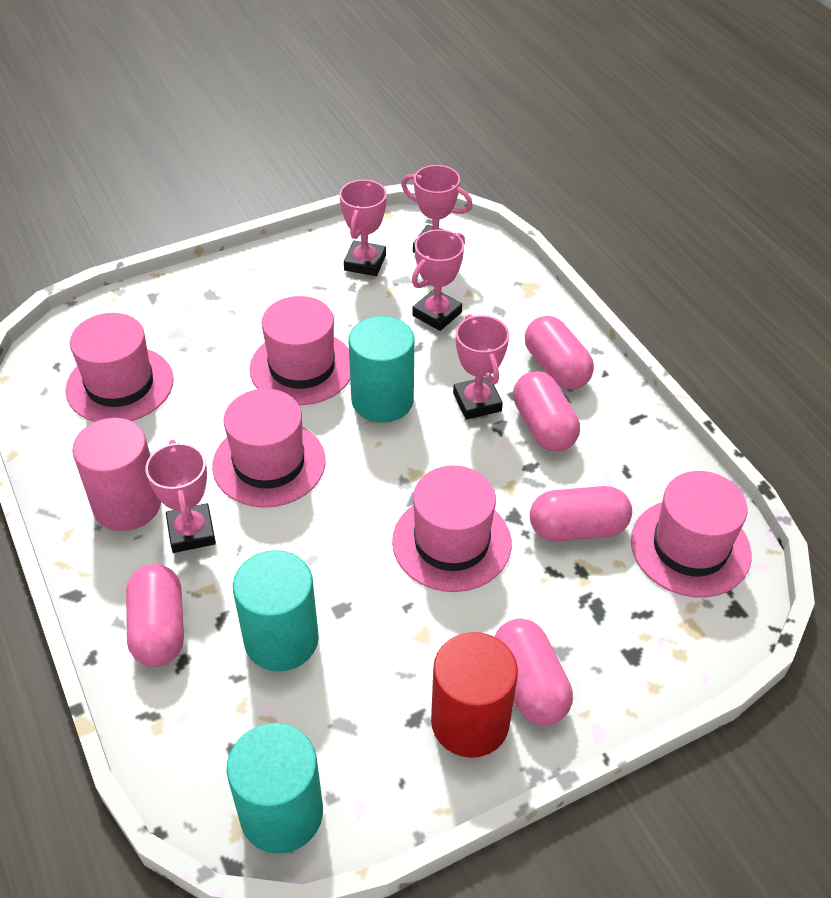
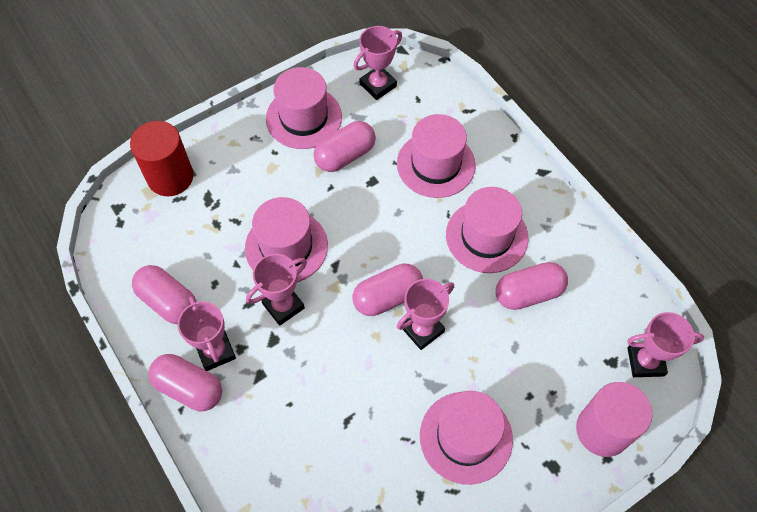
turquoise cylinder: [227,723,323,854] [233,550,319,672] [348,316,414,423] = 3 -> none = 0

